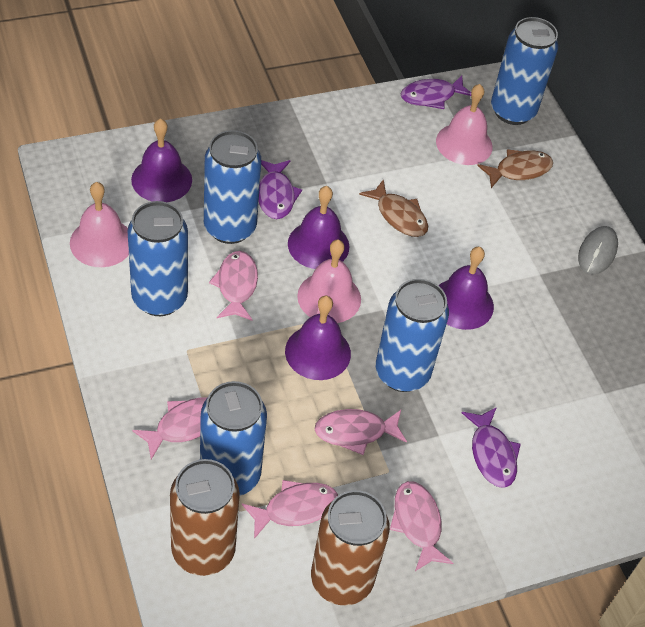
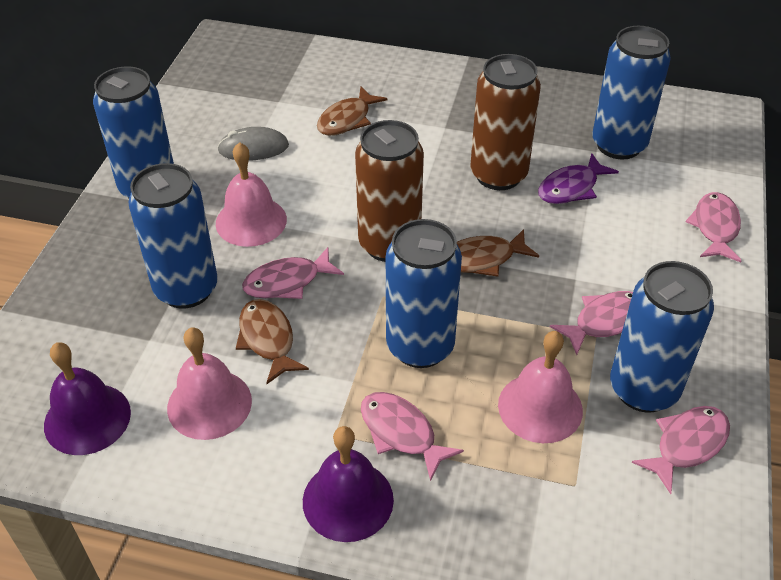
brown fish: [359,179,428,237] [477,149,553,188] = 2 -> [236,299,309,384] [317,87,387,136] [457,229,539,277] = 3
purple bell: [131,118,192,202] [285,296,351,380] [288,186,350,269] [438,247,494,330] = 4 -> [44,342,131,455] [303,426,394,542] = 2
purple fish: [259,160,302,219] [401,75,471,109] [461,407,521,488] = 3 -> [538,153,619,204] = 1

